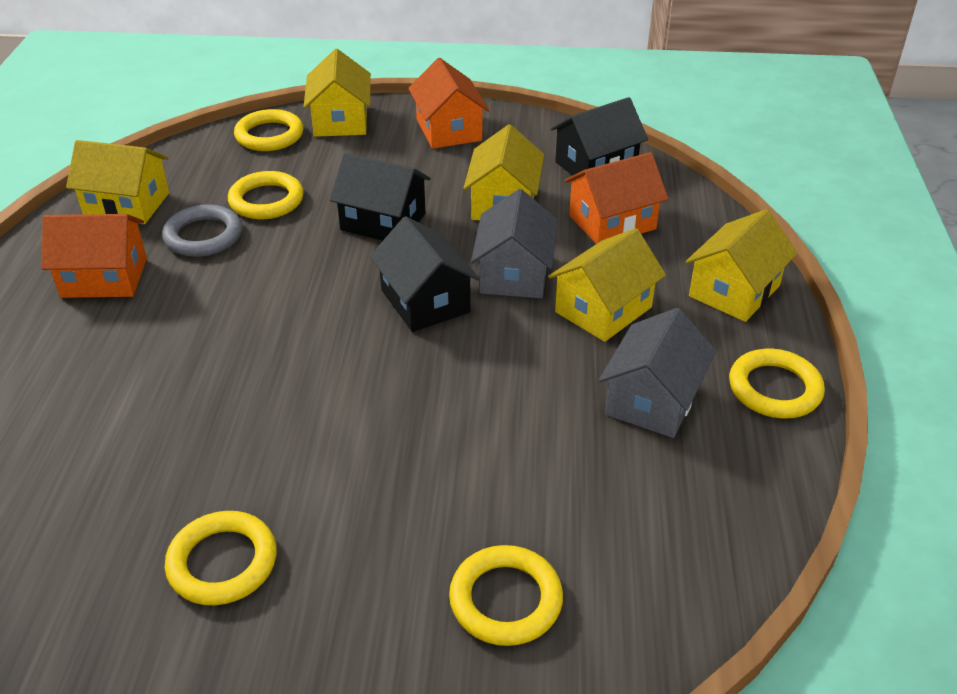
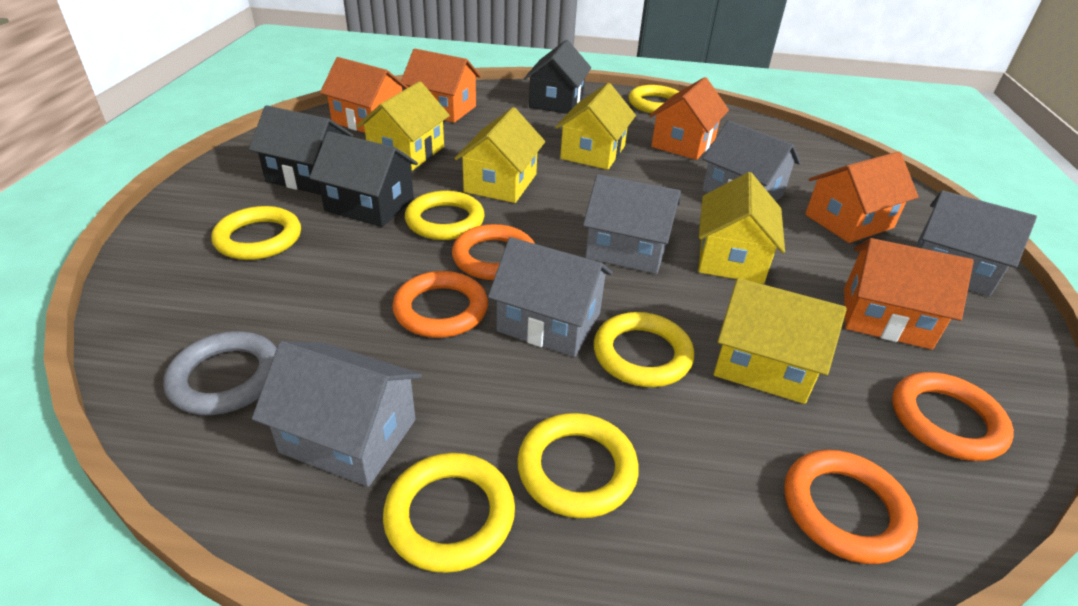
grey house: [471,189,558,298] [599,308,716,438] = 2 -> [252,341,422,487] [488,237,613,357] [583,174,681,274] [702,120,801,201] [916,190,1037,296] = 5
orange house: [41,214,147,298] [408,58,490,149] [564,152,668,244] = 3 -> [320,57,408,133] [401,49,481,123] [649,77,729,160] [805,151,919,243] [844,238,974,350] = 5
orange ring: none = 0 -> [392,271,488,338] [452,224,535,280] [784,450,918,564] [892,372,1014,461] = 4
yellow ring: [165,511,277,605] [228,171,304,219] [234,109,304,151] [449,545,563,646] [729,349,825,418] = 5 -> [211,206,301,260] [383,453,515,573] [405,191,485,240] [517,413,639,518] [593,312,694,387] [629,85,679,113] = 6

